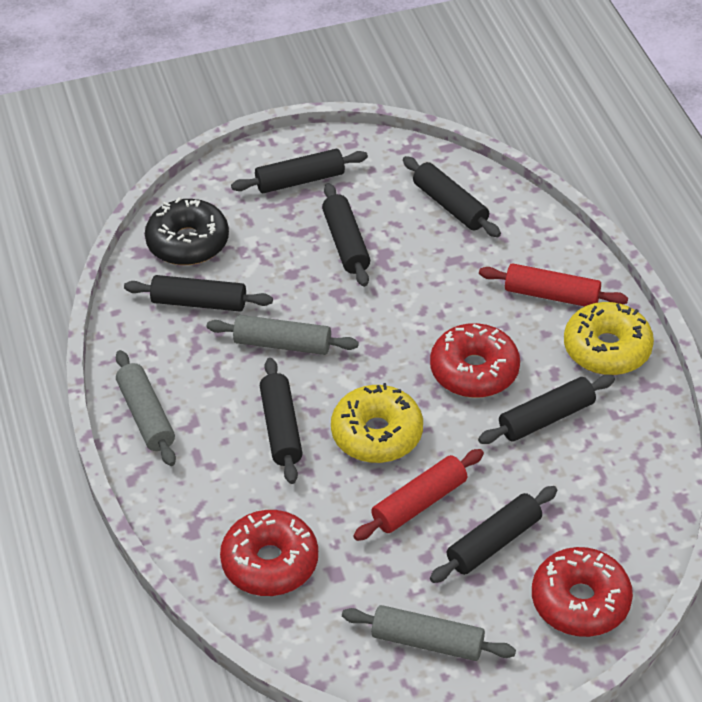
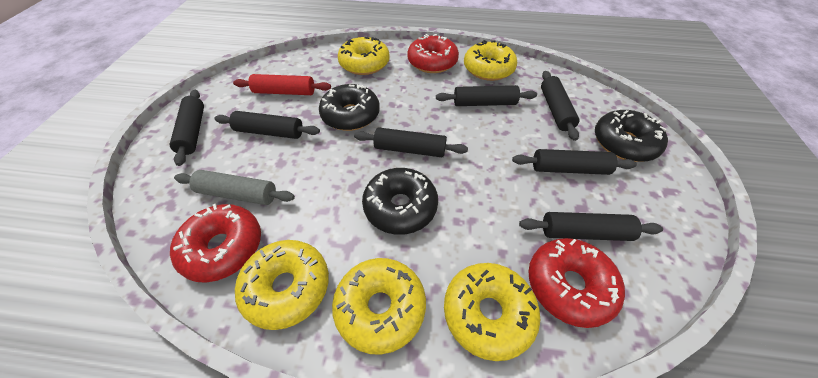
black donut: [145,197,229,265] = 1 -> [319,84,380,131] [362,168,438,235] [595,110,668,162] = 3
grey rolling pin: [116,350,176,466] [207,315,359,355] [342,605,516,661] = 3 -> [174,170,295,205] = 1
red rolling pin: [353,449,484,541] [479,263,628,307] = 2 -> [233,74,331,95] = 1
yellow donut: [331,383,423,463] [564,302,654,375] = 2 -> [235,240,329,330] [332,258,426,355] [338,37,390,75] [444,263,540,361] [464,40,517,81] = 5

